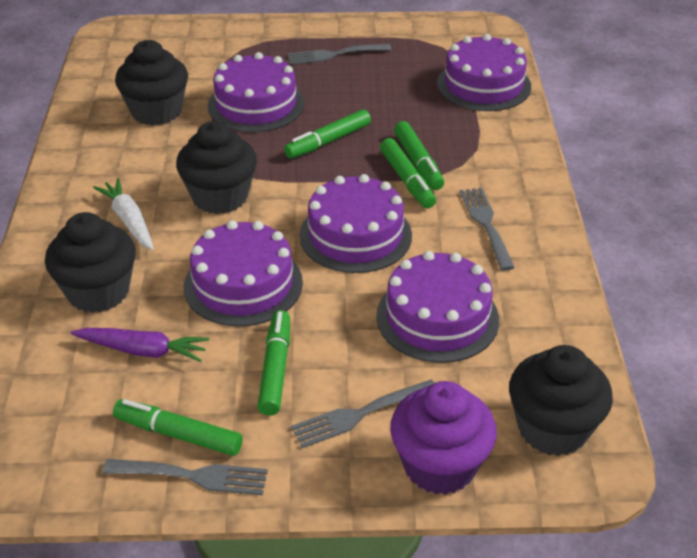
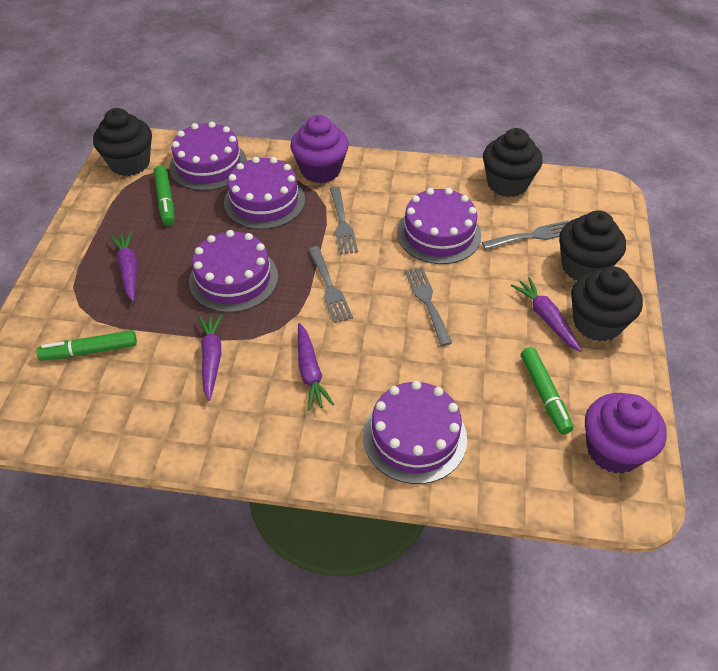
green marker: [113,399,243,456] [257,310,290,416] [284,109,371,159] [380,138,436,209] [394,121,444,190] = 5 -> [36,330,137,361] [154,166,174,226] [521,347,573,434] = 3
purple carrot: [70,328,209,362] = 1 -> [110,231,137,302] [198,314,223,401] [298,323,334,411] [511,277,582,352] = 4
purple cupcake: [390,381,497,495] = 1 -> [290,115,349,183] [585,393,667,474] = 2
white carrot: [93,178,154,250] = 1 -> none = 0

